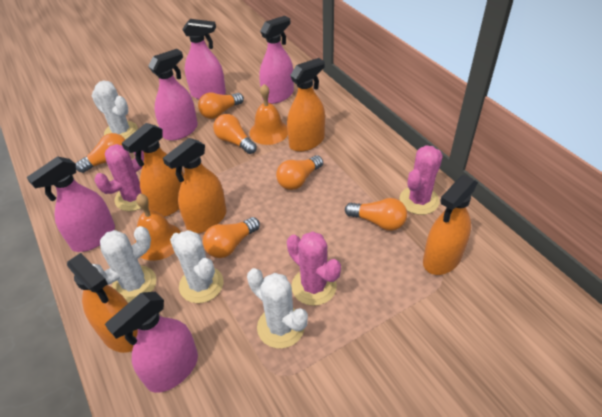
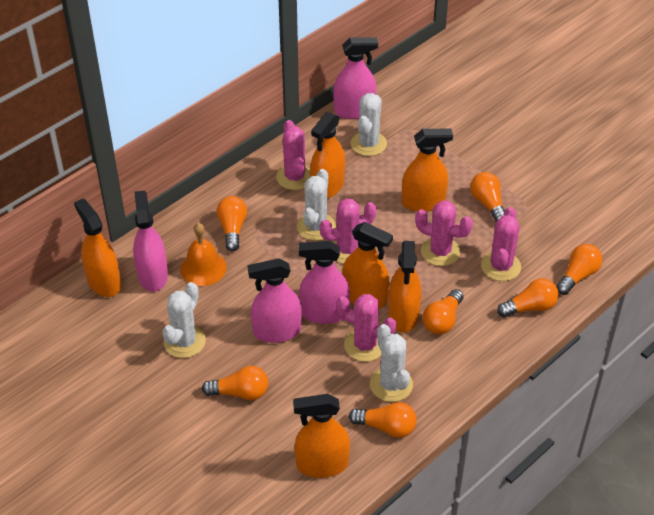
orange bell: [134,194,181,261] [250,84,288,145] = 2 -> [180,223,227,286] = 1
orange light bulb: [76,133,126,173] [198,92,244,119] [203,217,260,258] [213,114,257,154] [276,155,323,190] [345,198,407,231] = 6 -> [202,366,268,400] [217,196,247,252] [349,402,417,438] [422,289,463,334] [470,172,505,222] [497,278,559,317] [556,244,602,295] = 7
orange spray bottle: [67,253,138,353] [122,123,184,217] [163,138,226,233] [287,58,325,152] [423,175,478,275] = 5 -> [74,199,121,297] [293,394,350,478] [310,112,345,199] [342,222,393,308] [388,241,421,332] [402,129,453,212] = 6
pink cactus: [94,144,144,211] [287,231,341,306] [399,145,443,215] = 3 -> [276,120,310,190] [320,198,377,264] [336,294,396,362] [415,200,473,266] [481,207,521,281] = 5
pink spray bottle: [27,157,115,252] [105,292,198,393] [148,49,198,141] [182,19,226,99] [259,16,294,104] = 5 -> [133,190,168,292] [247,258,302,343] [299,241,350,324] [333,37,378,119] = 4

